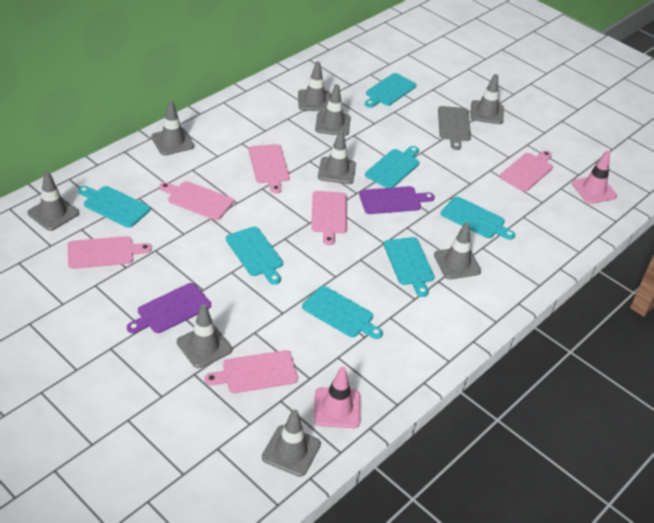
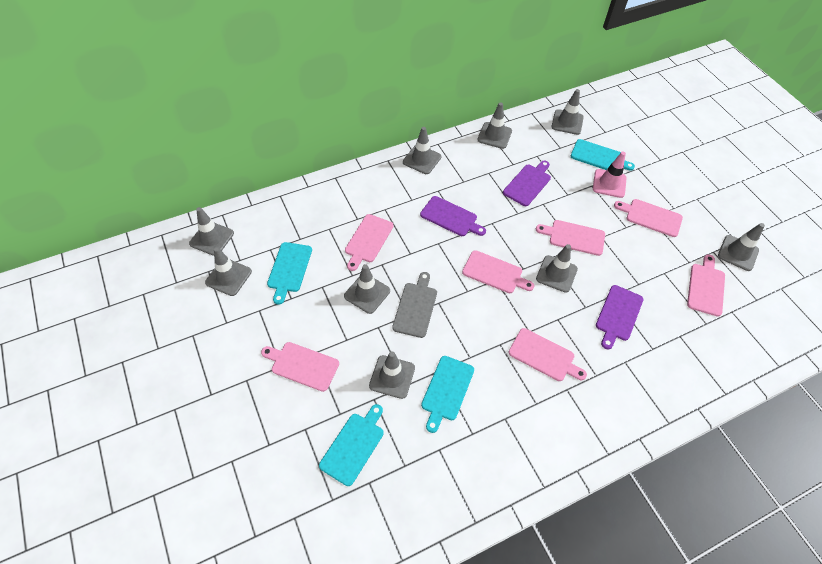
pink cutting board: [68,236,152,269] [159,181,234,220] [205,350,298,393] [249,144,290,194] [311,191,347,245] [500,150,553,191] = 6 -> [261,342,339,392] [345,214,394,271] [462,250,535,293] [508,328,587,381] [536,220,605,256] [614,199,683,237] [687,254,725,316] = 7
pink traffic cone: [314,367,360,428] [572,151,617,204] = 2 -> [593,151,627,198] = 1
purple cutting board: [127,283,211,334] [359,186,435,214] = 2 -> [420,196,486,236] [503,161,551,206] [596,285,643,350] = 3
turquoise cutting board: [78,186,150,228] [226,227,283,285] [302,286,383,339] [365,73,417,108] [365,146,419,188] [384,237,434,297] [441,196,515,240] = 7 -> [267,242,312,305] [319,404,384,486] [421,356,474,433] [570,139,635,171] = 4

